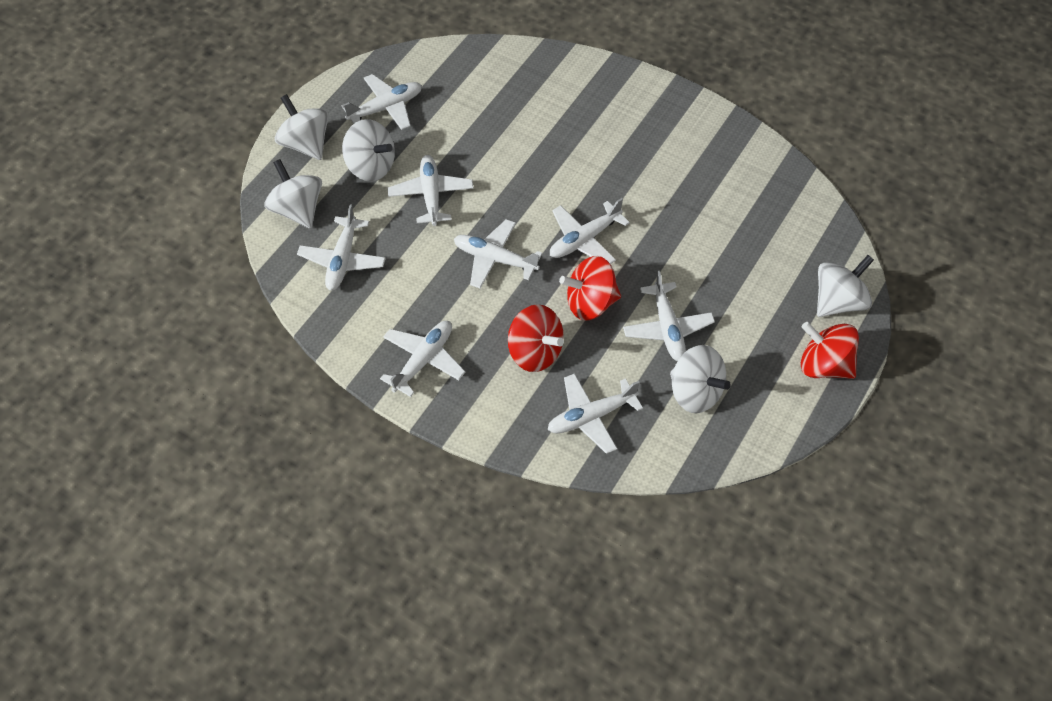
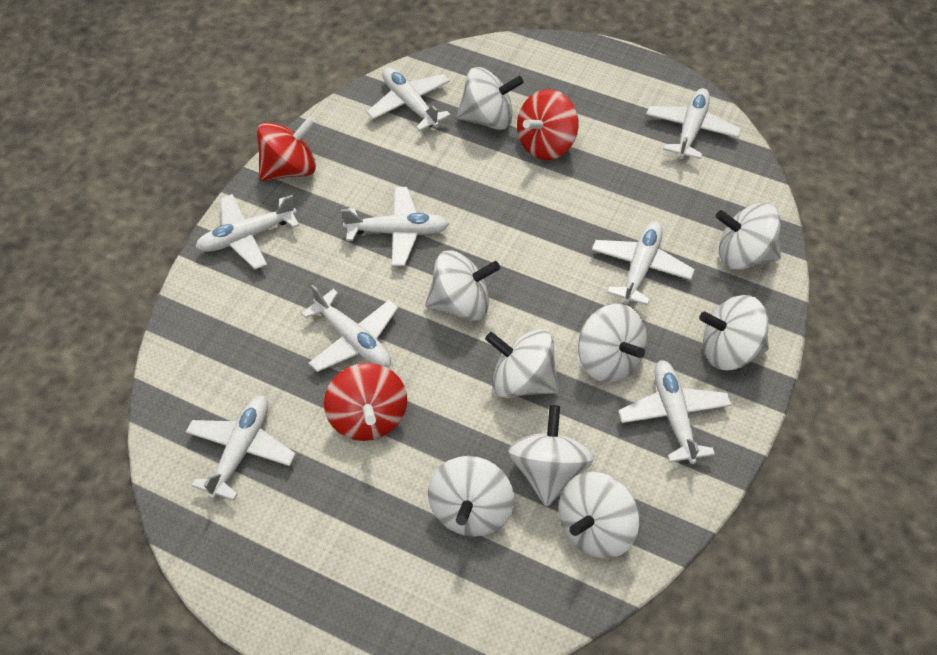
white spinning top: [264,159,322,229] [275,94,329,160] [342,119,395,181] [670,345,731,413] [817,255,874,317] = 5 -> [425,250,500,321] [428,456,514,537] [456,67,524,130] [485,329,559,398] [508,405,594,507] [559,472,640,559] [578,304,647,383] [699,295,769,370] [716,203,781,270] = 9

